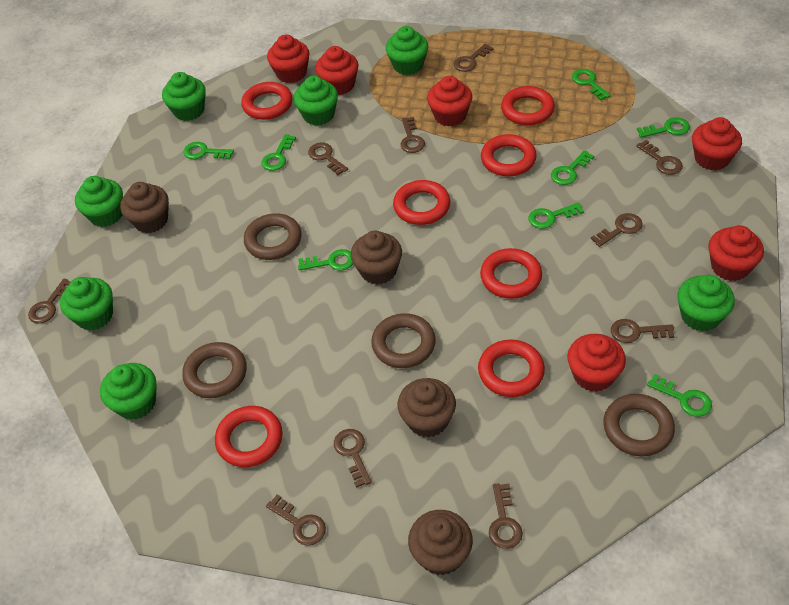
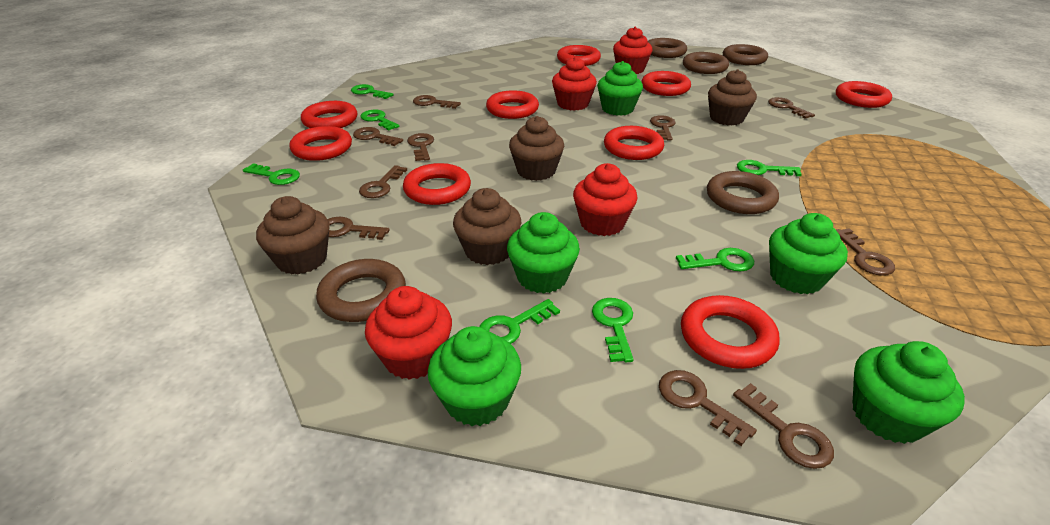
brown ring: [182,342,247,398] [244,213,302,260] [371,313,436,368] [603,394,675,456] = 4 -> [316,259,406,322] [648,38,687,58] [683,52,729,74] [707,171,779,214] [723,44,768,65] = 5
green cupcake: [60,277,113,331] [75,176,123,227] [100,363,157,420] [162,72,206,121] [294,76,338,126] [386,26,428,75] [677,275,735,331] = 7 -> [428,326,521,426] [507,212,580,294] [597,61,643,116] [769,213,848,294] [853,341,965,444] = 5
green key: [183,142,234,159] [262,134,296,171] [298,249,353,271] [528,202,584,229] [551,150,594,185] [572,69,611,101] [637,117,690,138] [647,374,712,417] = 8 -> [243,163,300,185] [351,84,394,99] [360,110,400,131] [479,299,560,344] [592,298,634,362] [676,248,754,272] [737,160,802,176] = 7
red cupcake: [267,34,310,83] [315,46,358,95] [427,76,473,126] [567,334,626,392] [692,117,742,170] [708,225,764,281] = 6 -> [365,286,452,380] [552,57,597,111] [573,163,637,236] [613,27,653,74] = 4
red ring: [215,406,283,467] [241,82,293,120] [393,180,450,225] [478,339,545,397] [480,248,542,299] [481,134,537,176] [501,86,555,125] = 7 -> [289,126,352,161] [301,101,357,128] [403,163,471,205] [486,90,539,119] [557,45,601,66] [604,126,664,160] [641,71,691,96] [681,295,780,369] [836,81,892,108] = 9

